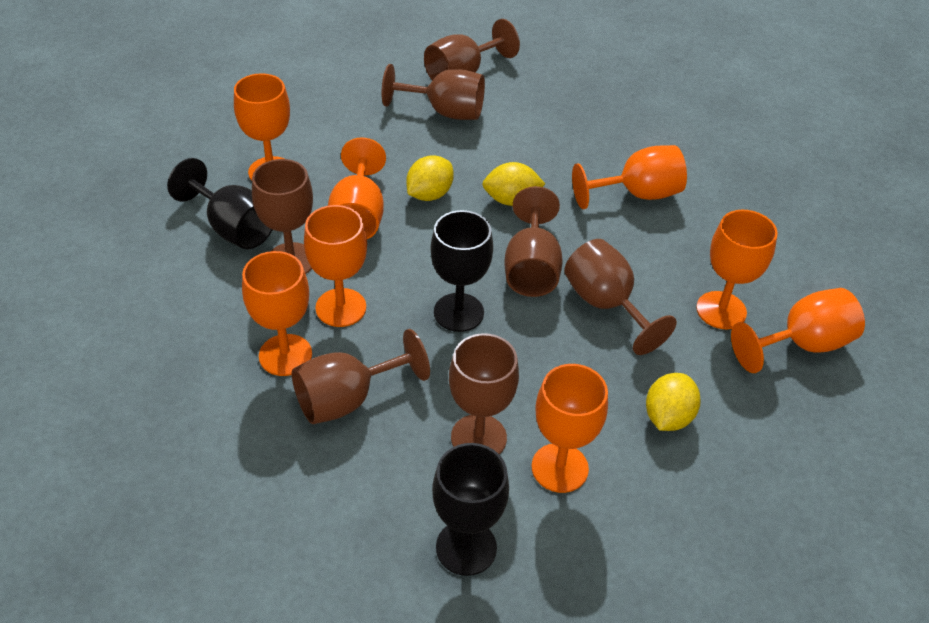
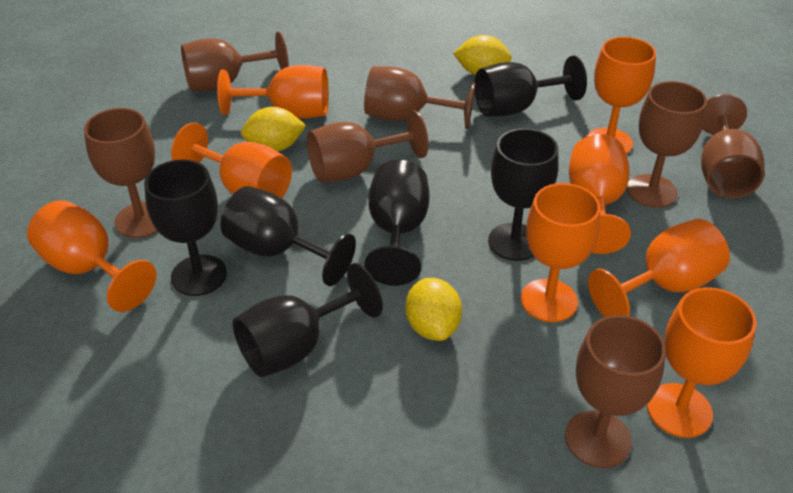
black goblet: [167,158,273,249] [431,210,493,332] [432,443,509,576] = 3 -> [144,160,227,296] [221,186,356,286] [233,263,383,377] [364,160,430,286] [474,56,587,116] [488,128,558,261] = 6

